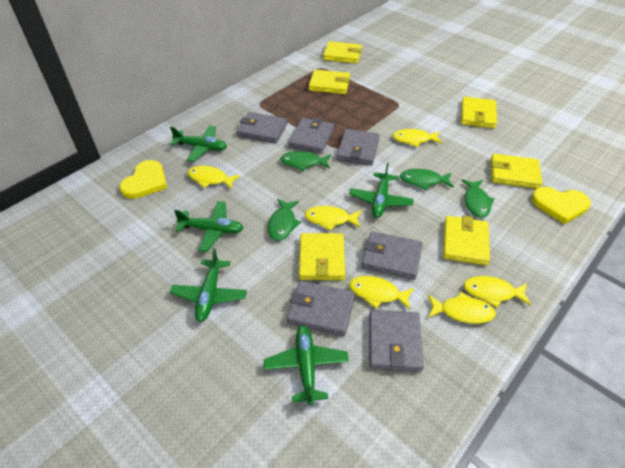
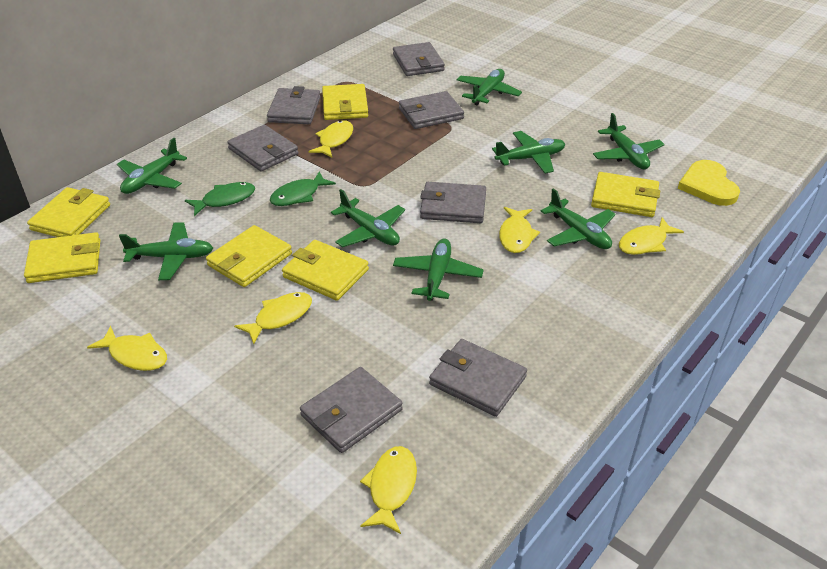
green fish: [268,199,301,241] [280,151,331,171] [400,169,454,190] [462,179,495,218] = 4 -> [185,182,255,216] [270,171,336,206] = 2
green plane: [170,125,227,162] [170,248,247,322] [174,201,244,252] [264,325,349,405] [349,163,414,218] = 5 -> [117,138,187,194] [119,222,213,280] [331,189,405,247] [393,238,484,301] [457,69,522,106] [492,131,565,173] [541,188,616,249] [593,113,665,169] = 8
grey wallet: [237,112,287,144] [287,281,355,336] [288,118,334,154] [337,129,380,166] [361,231,423,280] [369,310,424,372] = 6 -> [227,125,298,171] [267,86,320,124] [300,367,403,453] [393,42,445,76] [399,91,464,129] [420,182,486,223] [429,339,527,417] = 7
yellow heart: [119,160,167,199] [532,187,591,224] = 2 -> [678,160,740,206] = 1

